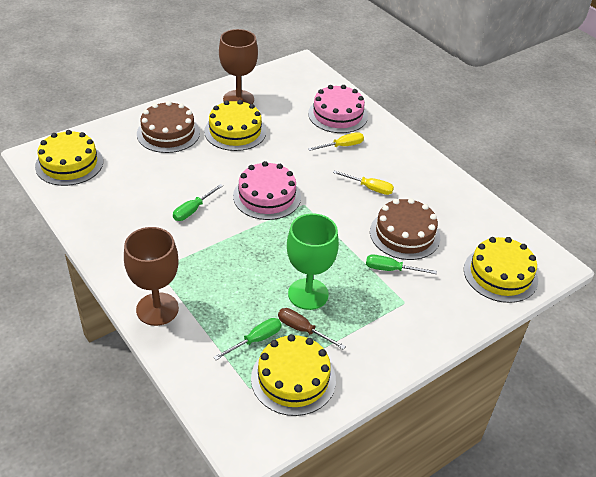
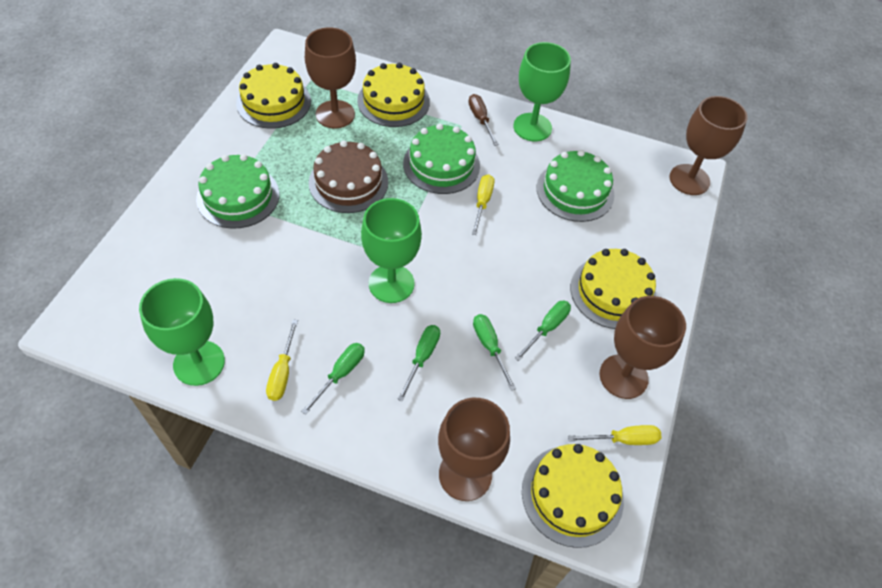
brown cake: [137,101,200,153] [370,198,440,260] = 2 -> [309,140,388,213] = 1
brown goblet: [124,227,179,326] [219,29,258,104] = 2 -> [305,27,356,128] [438,398,510,501] [599,296,686,399] [670,96,748,195] = 4
green cake: none = 0 -> [196,154,279,229] [403,123,480,194] [536,150,614,222] = 3
green goblet: [287,213,339,310] = 1 -> [139,278,225,386] [361,198,422,303] [513,42,571,141] = 3
green screwdriver: [173,184,223,221] [213,318,281,360] [366,254,437,274] = 3 -> [301,343,365,415] [397,325,440,402] [473,314,516,391] [515,301,571,361] = 4
pink cake: [233,161,301,220] [308,85,368,133] = 2 -> none = 0
yellow screwdriver: [308,132,364,151] [333,170,394,195] = 2 -> [266,320,298,401] [472,174,494,235] [568,425,662,445] = 3

